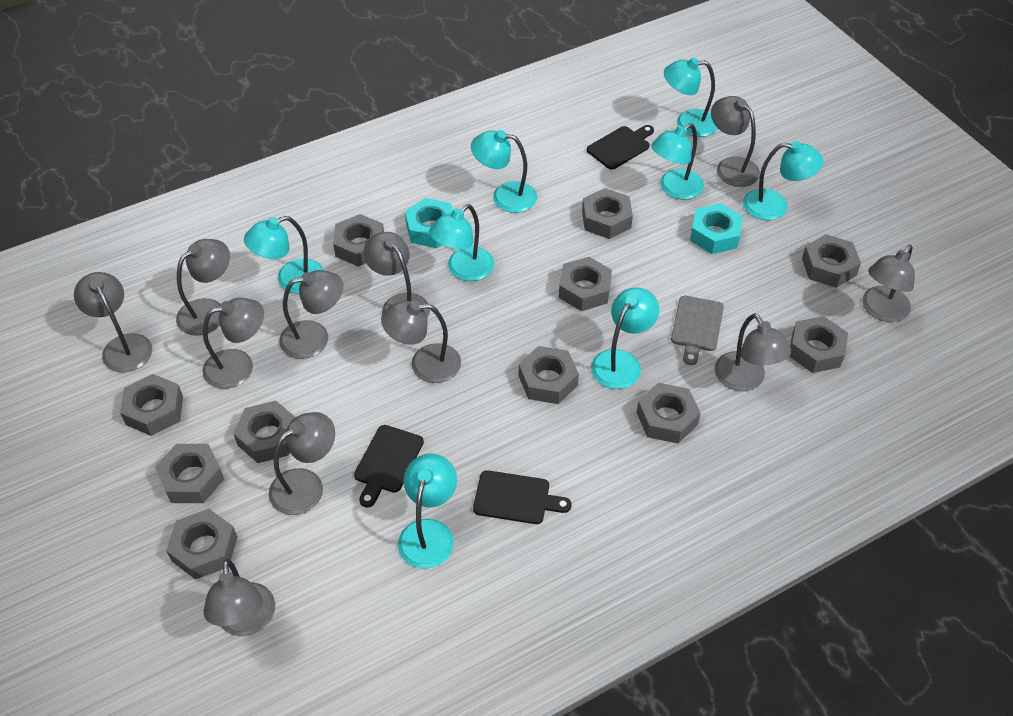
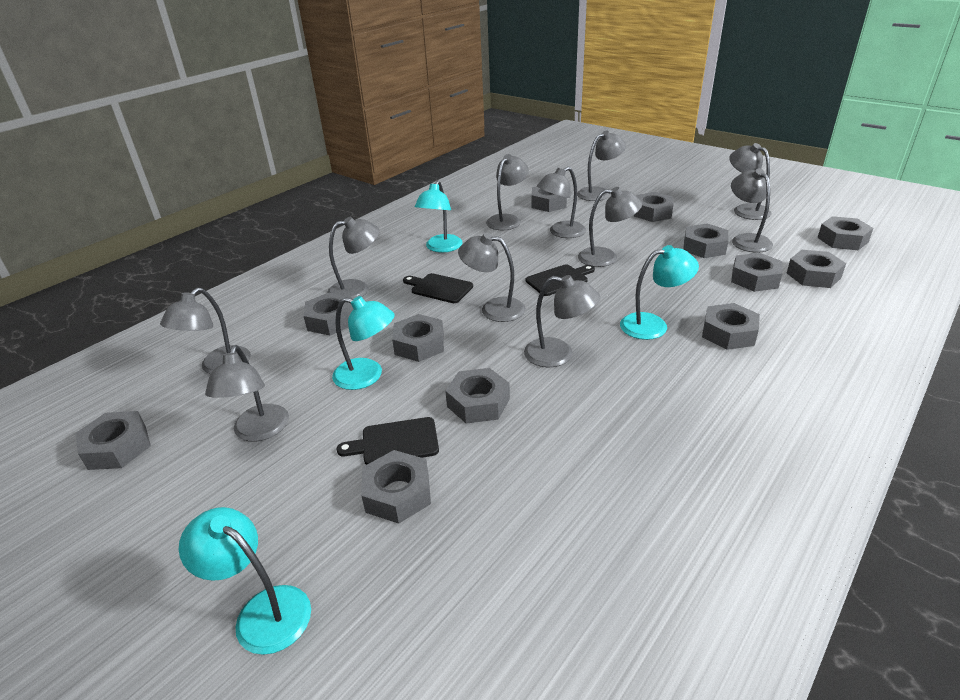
grey cutting board: [671,296,724,365] = 1 -> none = 0
grey nut: [120,374,183,436] [155,444,224,503] [166,509,237,580] [233,401,295,463] [333,214,384,267] [519,346,579,404] [559,257,612,311] [582,188,633,239] [637,383,701,444] [789,316,848,373] [802,234,861,288] = 11 -> [75,411,151,470] [303,293,353,335] [361,450,431,524] [392,314,444,362] [445,368,510,424] [532,186,567,212] [634,192,673,222] [683,224,729,258] [702,303,760,350] [731,253,783,292] [787,250,846,288] [817,216,874,250] = 12
turquoise lamp: [244,216,324,294] [398,453,457,569] [429,204,494,281] [471,130,537,213] [591,287,659,389] [651,123,704,199] [664,58,717,137] [743,141,824,220] = 8 -> [179,507,311,655] [332,296,395,390] [415,180,463,253] [620,245,699,340] = 4
turquoise nut: [405,198,453,248] [690,203,743,254] = 2 -> none = 0

